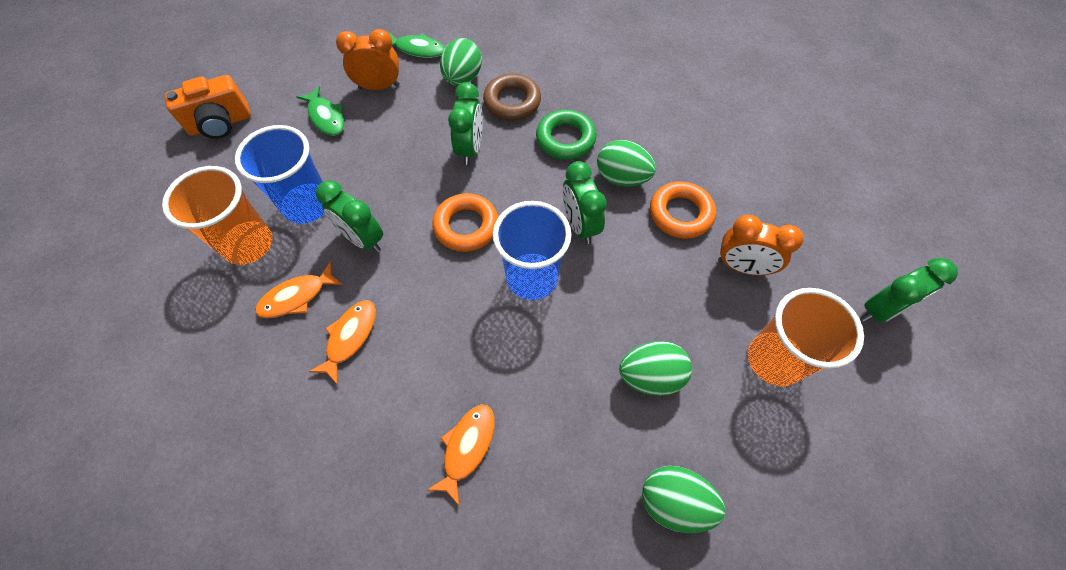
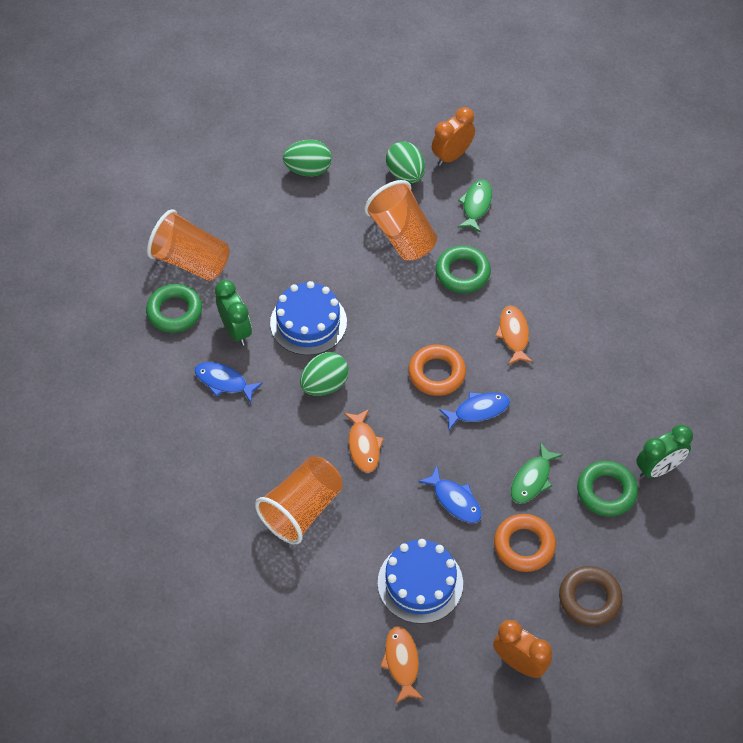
blue cake: none = 0 -> [270,281,347,355] [378,539,463,624] = 2
blue cup: [235,125,325,224] [493,201,572,300] = 2 -> none = 0
blue fish: none = 0 -> [194,362,263,403] [418,466,482,523] [439,392,510,430] = 3
green clock: [316,181,383,252] [448,82,483,165] [563,161,607,244] [861,258,958,323] = 4 -> [215,280,252,346] [636,425,693,479] = 2
green egg: [440,38,482,86] [597,140,656,187] [619,341,692,396] [642,466,725,533] = 4 -> [283,140,332,176] [300,352,349,396] [386,141,425,183] = 3
green ring: [536,110,596,160] = 1 -> [146,284,202,333] [436,246,491,293] [577,461,638,517] = 3
orange camera: [164,75,251,139] = 1 -> none = 0
orange cup: [162,166,272,265] [748,288,864,386] = 2 -> [147,209,230,281] [255,456,343,544] [364,180,437,261] = 3

